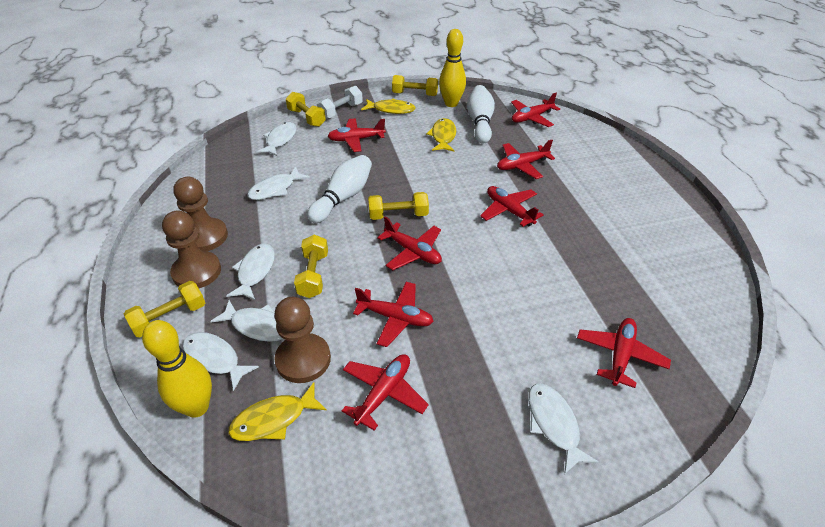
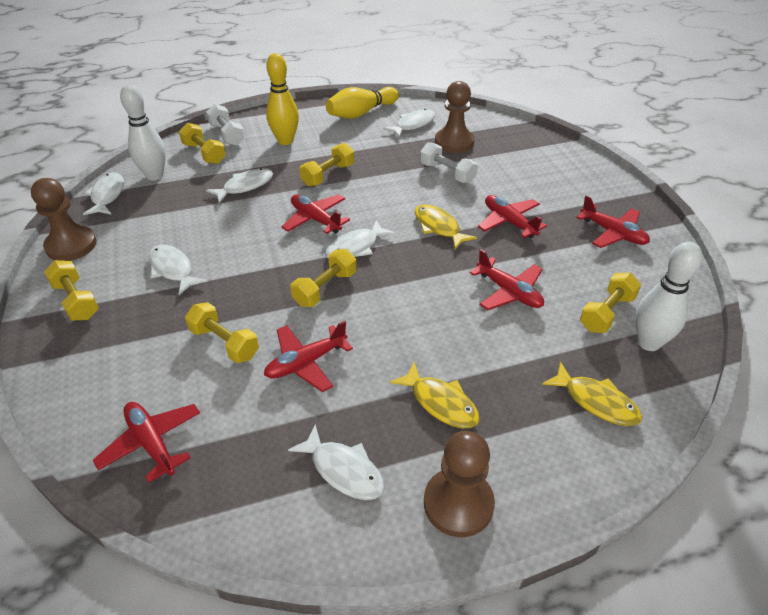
red plane: [328,118,386,152] [342,354,429,431] [353,282,434,347] [377,217,442,270] [480,186,544,227] [497,140,555,179] [511,93,560,127] [577,318,671,388] = 8 -> [93,402,200,483] [264,321,353,392] [282,194,350,234] [470,249,544,310] [478,195,547,238] [576,195,650,248] = 6
white dumbbell: [317,86,363,119] = 1 -> [206,104,245,146] [420,142,478,184] = 2
yellow dumbbell: [124,281,205,337] [286,92,326,127] [294,235,328,298] [368,192,429,220] [392,75,438,96] = 5 -> [44,260,99,320] [179,123,226,164] [185,302,259,363] [290,249,357,307] [299,143,354,187] [580,273,641,333] = 6

